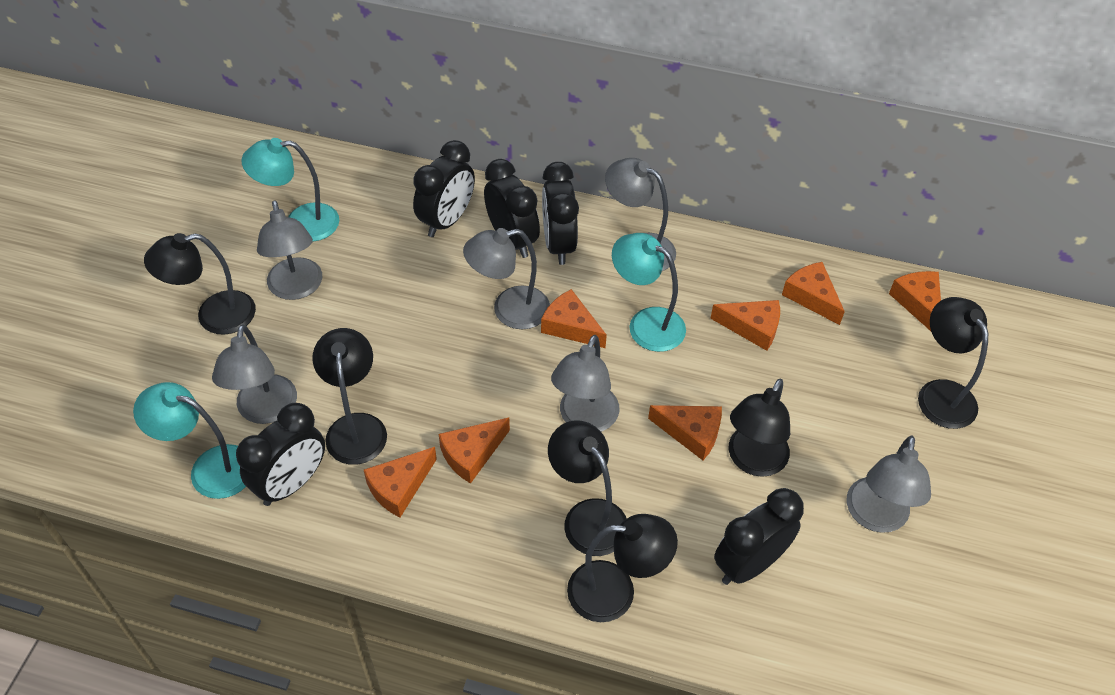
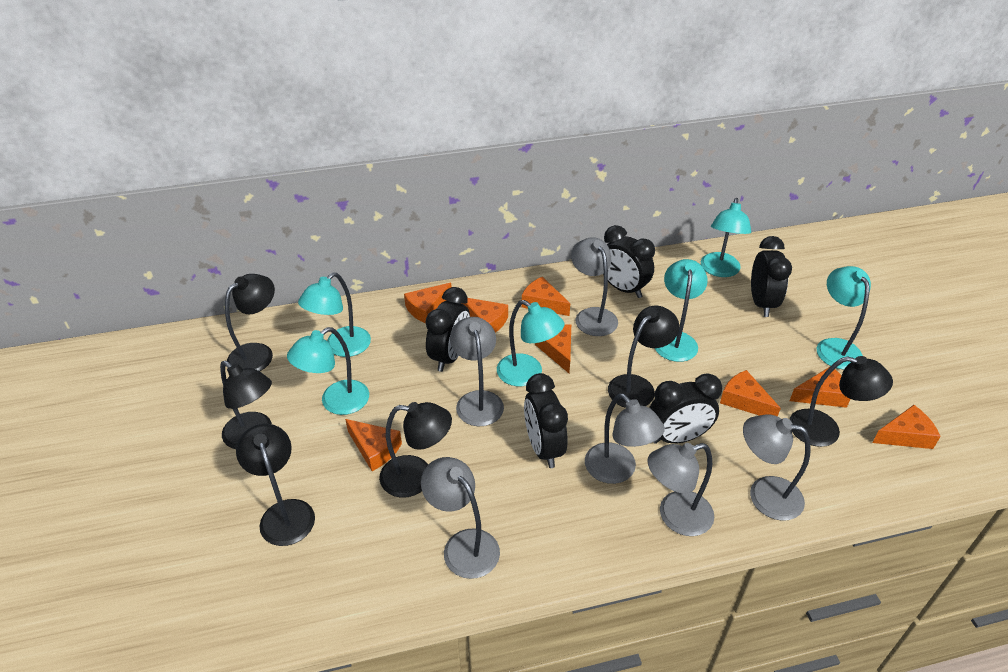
orange cheese: [364,447,437,517] [439,418,510,484] [541,289,607,348] [648,405,722,460] [710,300,780,351] [782,262,845,325] [889,271,941,331] = 7 -> [345,419,402,471] [404,283,452,323] [460,298,508,333] [521,276,570,316] [535,324,571,373] [720,370,781,417] [790,366,851,408] [872,405,941,449] = 8
turquoise lamp: [133,382,246,499] [241,138,339,242] [612,233,686,352] = 3 -> [287,327,369,415] [298,272,371,357] [497,300,564,386] [655,259,708,362] [701,198,751,277] [817,266,871,370] = 6

